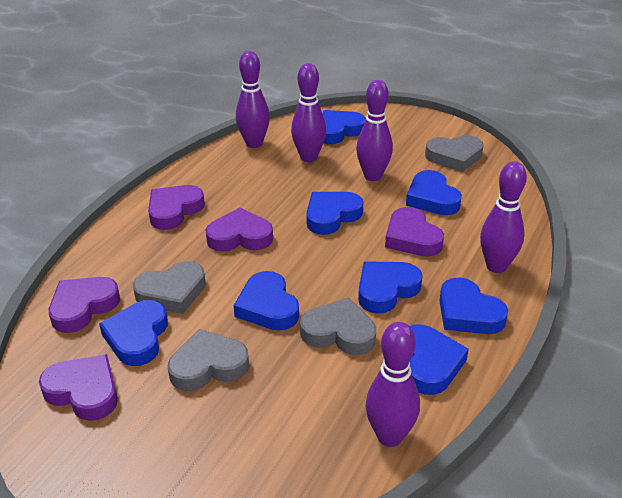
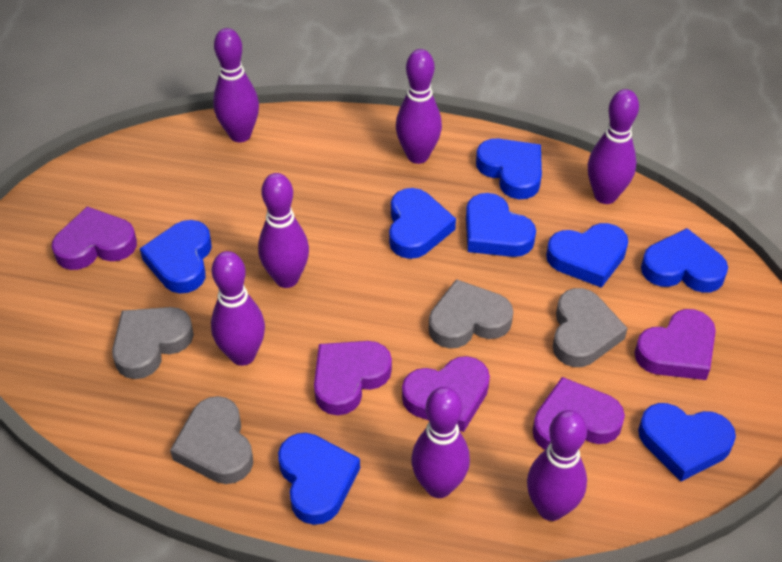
purple bowling pin: [236,51,270,148] [291,63,326,162] [356,80,393,181] [366,322,420,447] [480,161,527,273] = 5 -> [211,251,265,366] [213,28,259,142] [258,173,309,288] [396,49,442,164] [411,387,470,498] [527,410,587,521] [588,89,639,204] = 7

